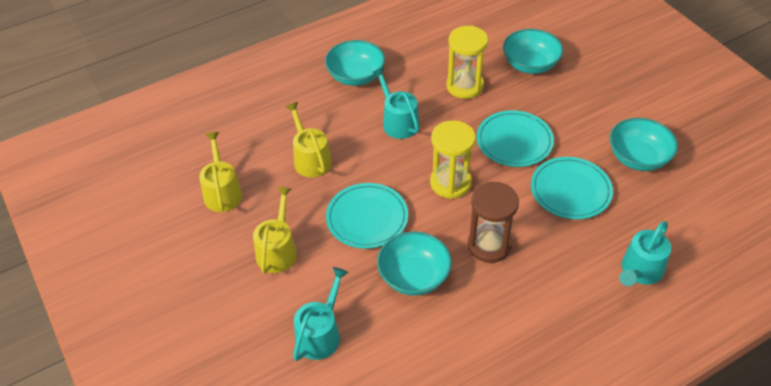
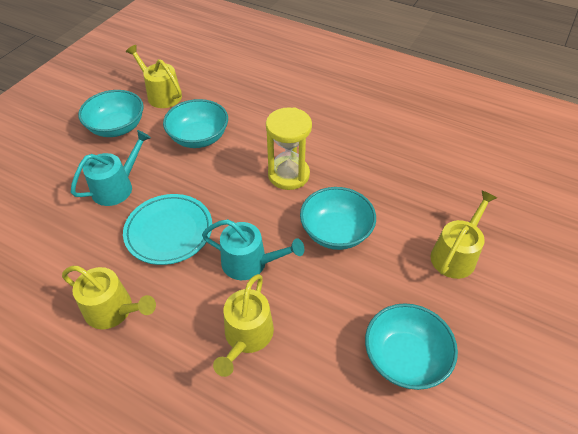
brown hourglass: [467,182,519,263] = 1 -> none = 0
turquoise plate: [326,183,408,249] [477,110,554,167] [531,157,613,219] = 3 -> [123,194,212,265] = 1
turquoise watering can: [293,267,349,361] [372,67,419,139] [619,221,671,286] = 3 -> [71,130,151,206] [202,219,304,280] = 2
yellow hourglass: [430,120,476,199] [446,26,488,99] = 2 -> [266,107,312,190] = 1
yellow watering can: [199,132,243,212] [253,187,297,274] [285,102,332,178] = 3 -> [62,266,156,329] [126,45,182,108] [213,274,274,377] [431,191,497,279] = 4

